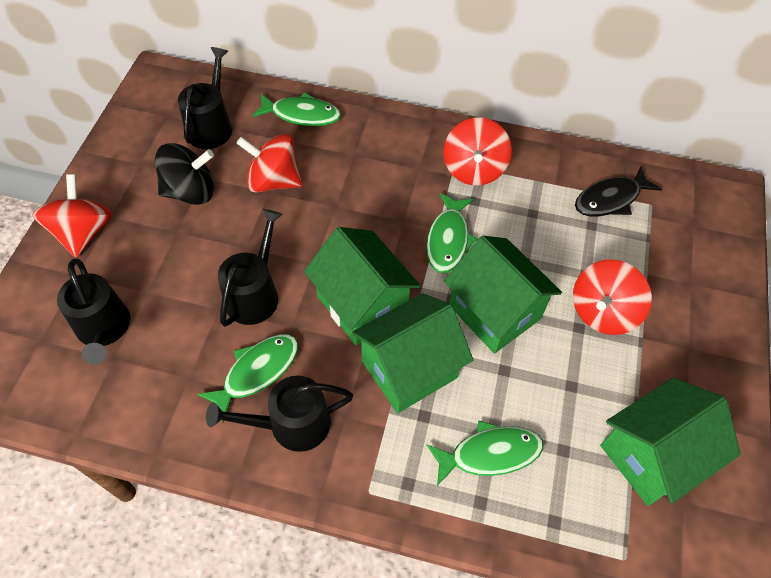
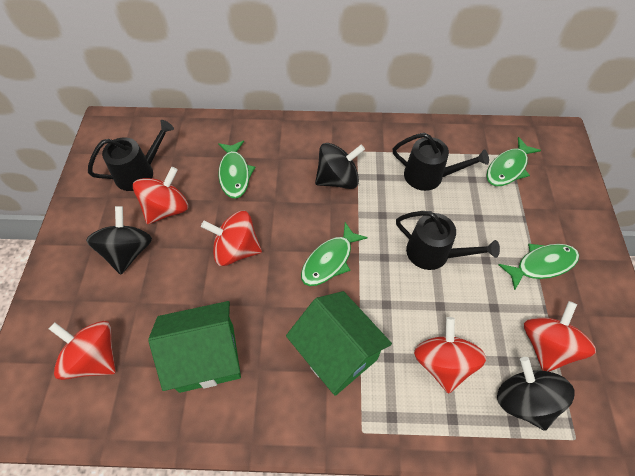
black fish: [575,166,662,216] = 1 -> none = 0
black spinning top: [155,143,214,205] = 1 -> [86,206,152,274] [315,143,365,189] [497,357,575,431] = 3
black watering can: [57,258,130,365] [178,47,232,149] [206,376,353,452] [218,209,283,327] = 4 -> [88,120,174,191] [393,133,489,191] [396,211,500,270] = 3
green house: [304,227,420,345] [352,293,473,413] [444,236,562,354] [600,378,741,506] = 4 -> [148,301,241,393] [286,291,392,396] = 2
red spinning top: [33,174,112,257] [236,134,303,193] [444,117,512,185] [573,259,652,335] = 4 -> [49,321,116,380] [133,167,188,224] [201,211,262,266] [414,317,486,394] [524,301,596,372] = 5

